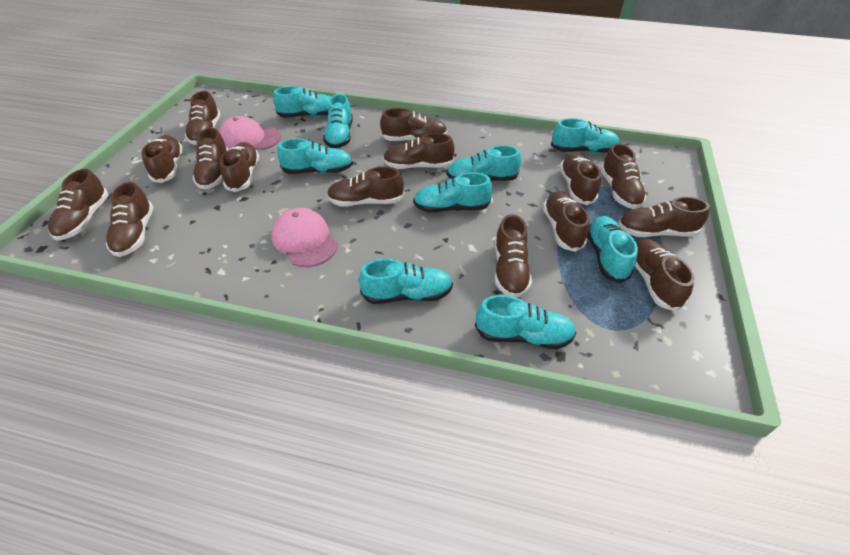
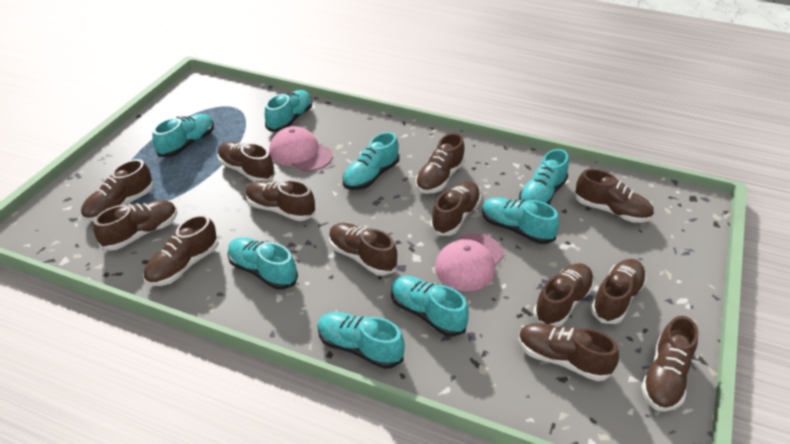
brown shoe: [48,169,108,241] [106,182,153,257] [142,135,183,183] [185,91,221,145] [193,127,228,190] [219,142,259,192] [327,167,404,206] [380,108,447,141] [383,133,454,169] [495,214,532,297] [543,191,589,252] [559,153,601,205] [600,143,646,209] [618,197,710,237] [635,239,695,311] = 15 -> [81,159,154,222] [93,200,177,250] [143,215,219,286] [217,141,275,182] [246,180,315,221] [329,223,398,276] [415,133,465,194] [430,181,481,236] [519,323,619,381] [533,263,594,327] [575,169,654,223] [591,259,647,324] [641,316,699,411] = 13
turquoise shoe: [273,86,331,118] [277,138,353,174] [323,94,353,148] [359,259,453,304] [413,172,492,213] [447,145,521,181] [475,295,576,349] [551,118,620,153] [587,216,638,283] = 9 -> [152,114,214,157] [227,237,298,290] [265,90,312,132] [318,312,405,369] [343,132,399,190] [391,276,469,337] [482,197,559,244] [519,149,569,205] = 8

